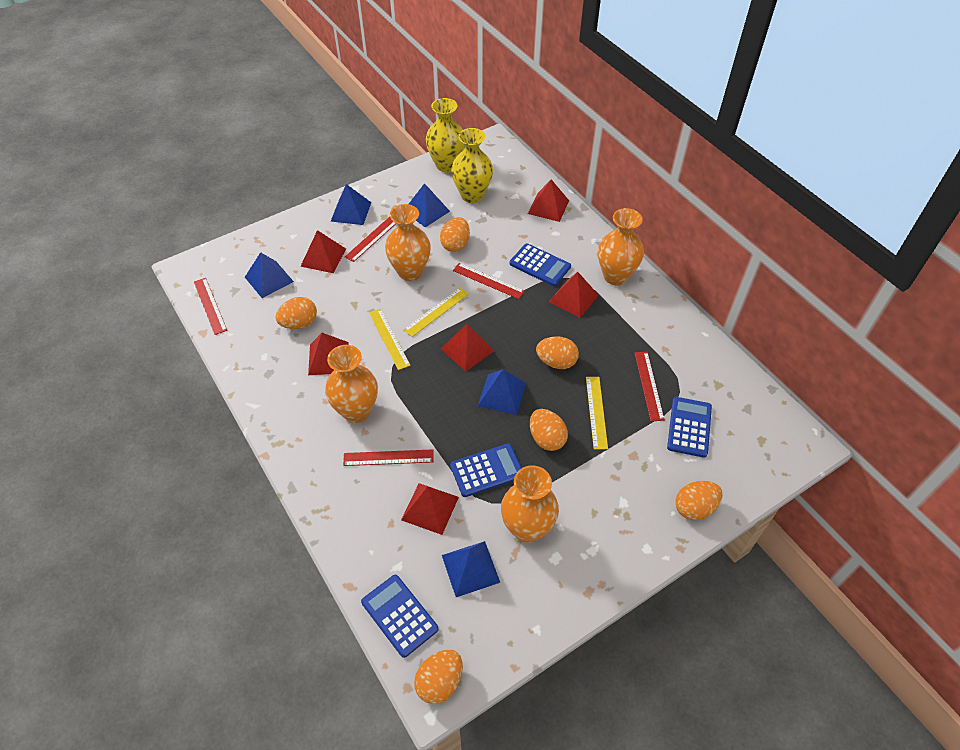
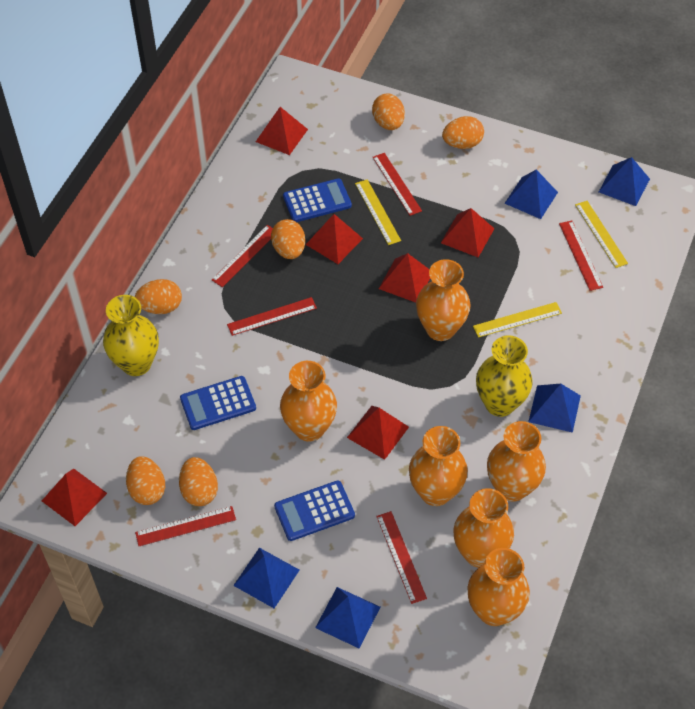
blue calculator: [361,575,439,658] [450,444,522,497] [509,243,571,286] [667,397,712,458] = 4 -> [180,376,256,430] [274,480,355,541] [283,178,352,222] = 3
orange vase: [325,345,378,423] [385,204,431,281] [501,466,559,543] [598,208,644,285] = 4 -> [280,361,337,442] [409,426,468,506] [416,259,471,341] [454,488,514,568] [468,548,530,626] [487,421,546,502] = 6
red ruler: [194,278,227,335] [343,449,434,466] [345,217,396,262] [453,263,525,299] [635,352,665,421] = 5 -> [135,506,236,546] [212,225,273,287] [227,297,317,336] [372,153,422,216] [376,511,427,604] [559,221,603,291] = 6

